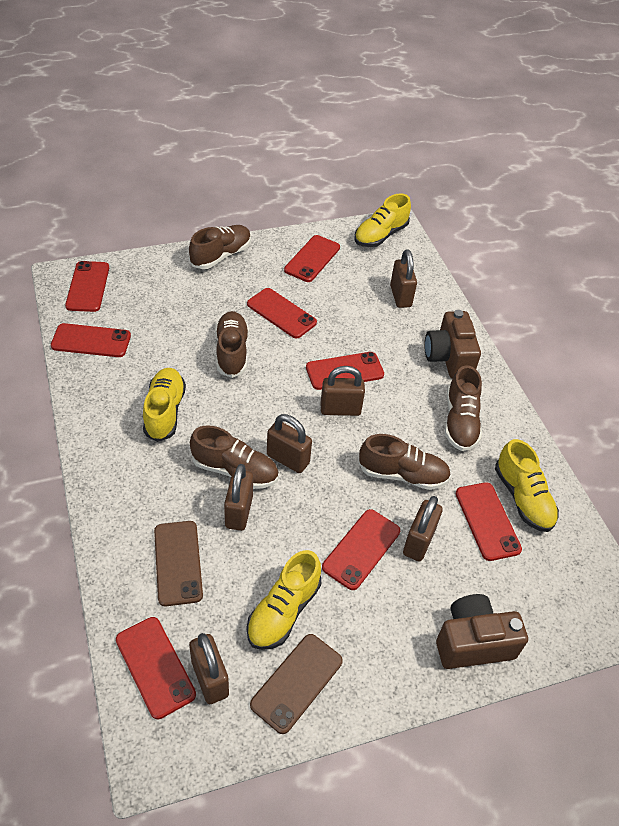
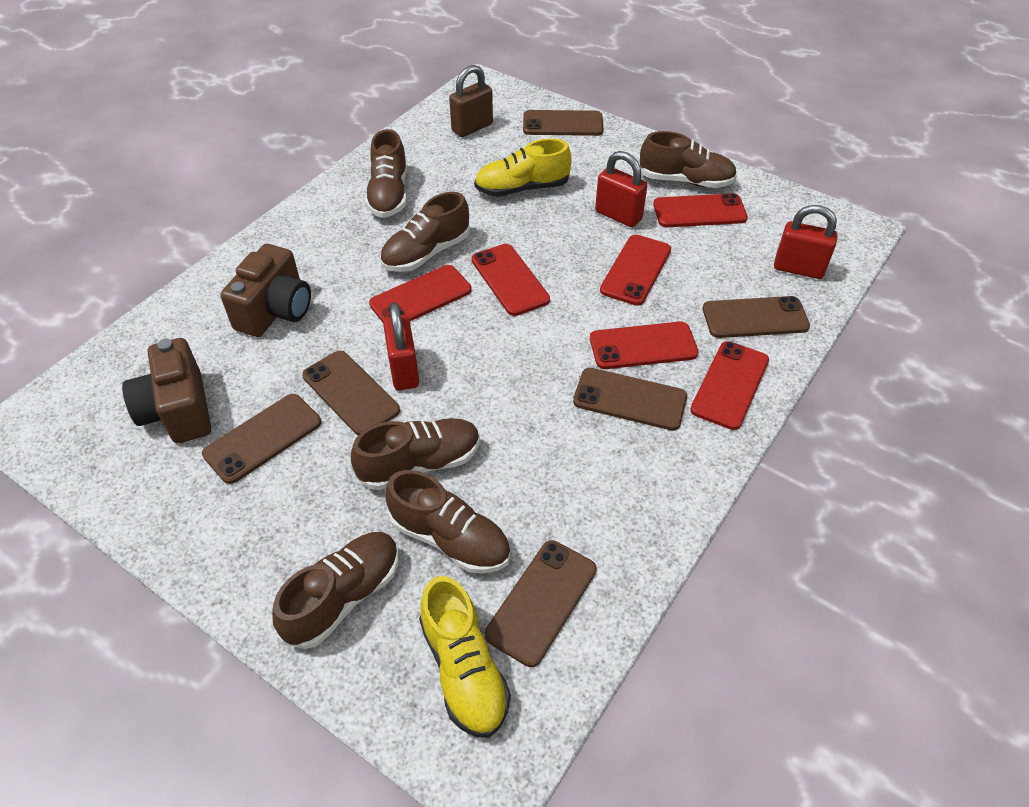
brown padlock: [189,633,229,704] [224,464,253,531] [267,414,312,473] [320,366,365,416] [390,249,417,308] [403,496,443,562] = 6 -> [449,65,493,137] = 1
brown phone: [154,521,203,606] [250,634,343,734] = 2 -> [202,394,321,484] [302,351,400,435] [485,540,597,667] [523,110,603,136] [573,368,687,430] [703,296,810,338] = 6
brown shoe: [189,225,251,269] [190,425,279,489] [215,311,249,378] [358,434,451,490] [445,365,482,451] = 5 -> [272,532,399,649] [351,418,480,490] [365,129,407,218] [380,192,470,272] [385,470,511,574] [639,131,737,188] = 6
red padlock: none = 0 -> [383,302,419,390] [595,151,647,227] [774,205,838,279] = 3
red phone: [51,323,131,357] [65,261,109,312] [116,617,196,719] [247,288,317,338] [284,235,340,282] [306,352,384,390] [322,509,400,590] [456,482,522,561] = 8 -> [369,265,472,322] [472,244,550,316] [590,321,698,369] [600,235,671,305] [653,193,748,227] [690,341,769,430] = 6
yellow shoe: [143,368,186,442] [247,550,321,650] [355,193,411,247] [495,439,559,532] = 4 -> [419,576,511,738] [474,138,571,197] = 2

